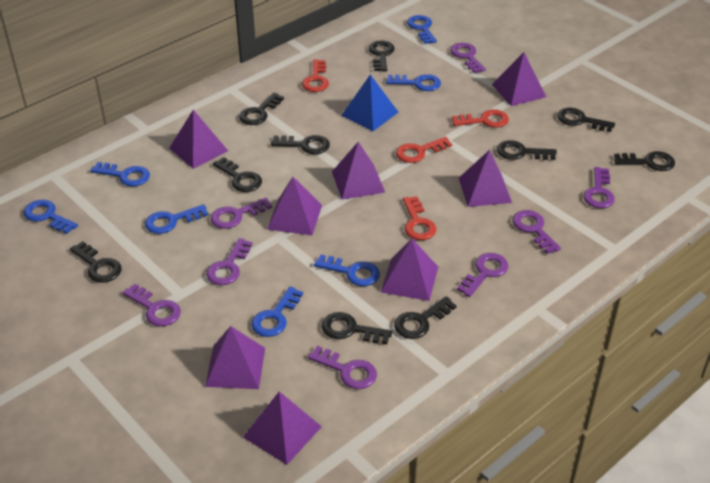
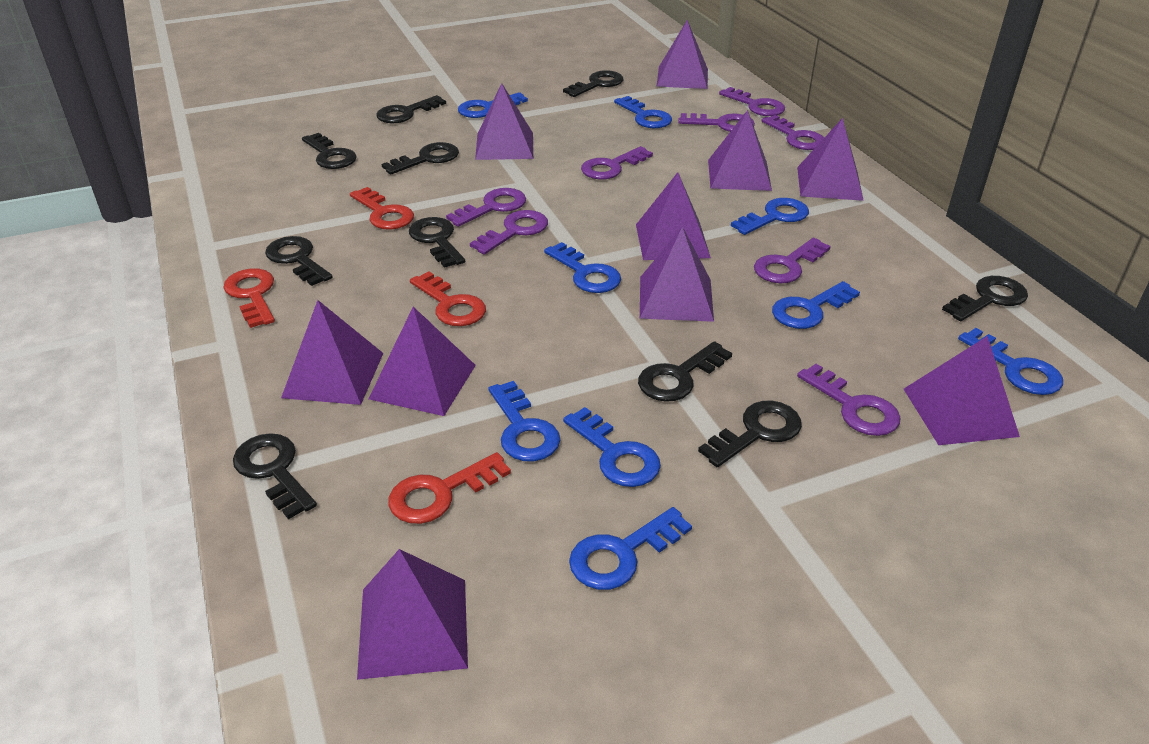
blue key: [23,199,78,234] [91,162,150,186] [145,204,208,234] [251,286,303,337] [314,255,380,286] [386,74,441,91] [407,15,437,44] = 7 -> [458,92,528,118] [488,381,560,462] [544,242,621,293] [563,407,661,487] [569,507,692,590] [614,96,672,128] [731,198,809,235] [772,281,860,329] [958,328,1063,395] = 9
blue pyramid: [341,74,398,131] = 1 -> none = 0
purple pyramid: [169,110,228,169] [205,326,265,389] [243,391,322,465] [267,177,322,235] [332,142,385,200] [381,239,438,301] [459,150,512,207] [492,52,546,106] = 8 -> [281,300,383,405] [357,549,468,680] [369,307,476,416] [475,83,533,160] [636,172,711,260] [640,227,714,322] [656,20,708,89] [708,110,772,191] [797,118,864,201] [904,336,1020,445] = 10

